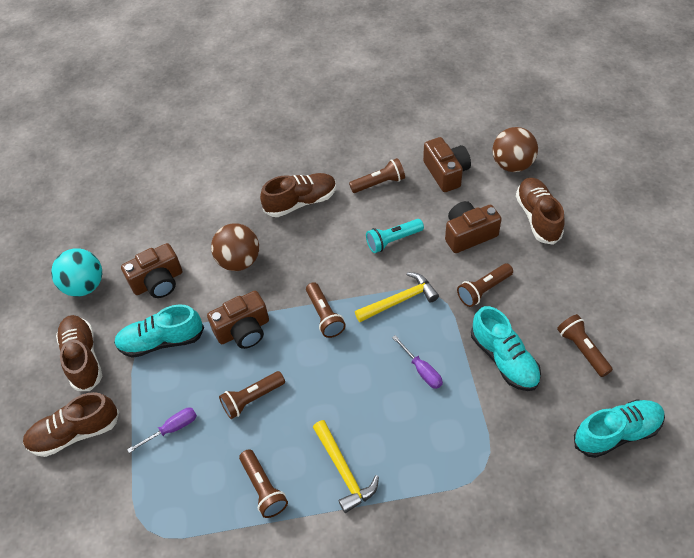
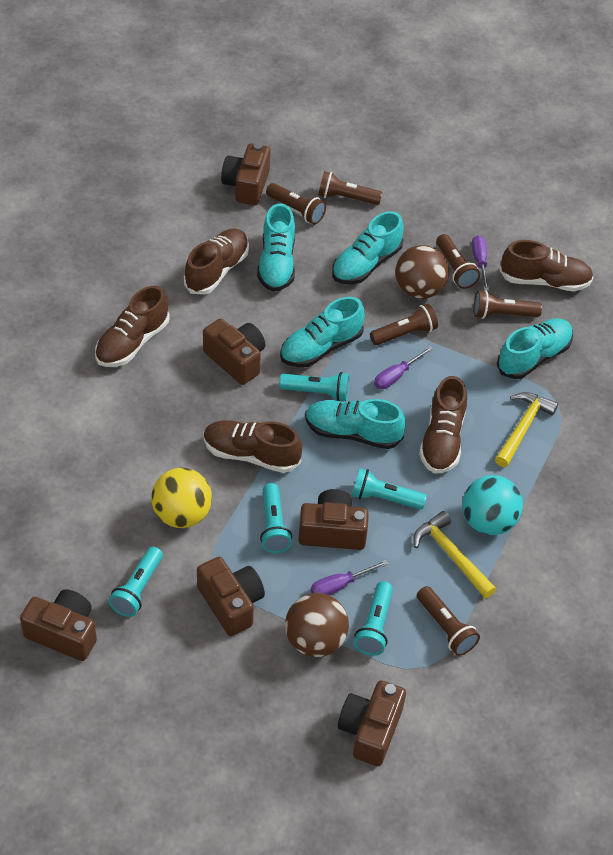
brown camera: [121,243,182,298] [207,291,269,349] [423,137,471,192] [445,201,502,253] = 4 -> [20,589,97,661] [197,557,265,636] [203,318,265,385] [221,143,270,205] [298,489,369,550] [338,680,406,766] = 6
brown shoe: [23,392,119,457] [56,315,102,391] [260,173,336,217] [516,178,565,245] = 4 -> [95,286,170,367] [184,228,249,295] [204,420,302,473] [419,376,467,474] [500,240,594,291] = 5
purple screwdriver: [127,408,197,453] [392,335,443,389] = 2 -> [311,560,388,595] [374,346,433,389] [471,235,489,291] = 3
turquoise flashlight: [366,219,424,253] = 1 -> [108,546,163,617] [260,483,292,553] [279,372,350,401] [352,468,427,510] [354,581,393,655] = 5
turquoise shoe: [114,305,204,358] [471,306,541,391] [574,399,665,458] = 3 -> [257,203,295,292] [280,297,364,367] [305,399,406,449] [332,211,404,284] [497,318,573,379] = 5
yellow ball: none = 0 -> [151,468,212,528] = 1

